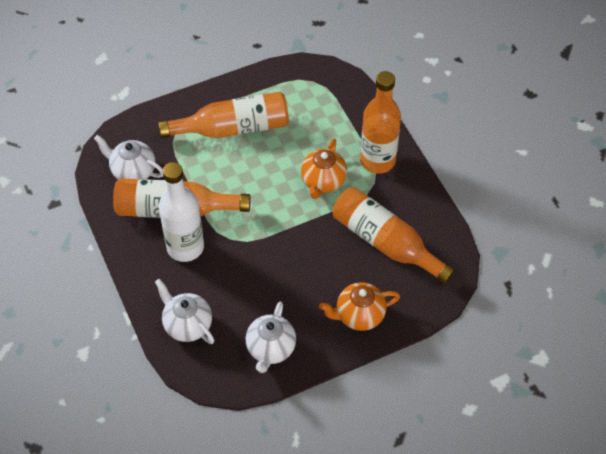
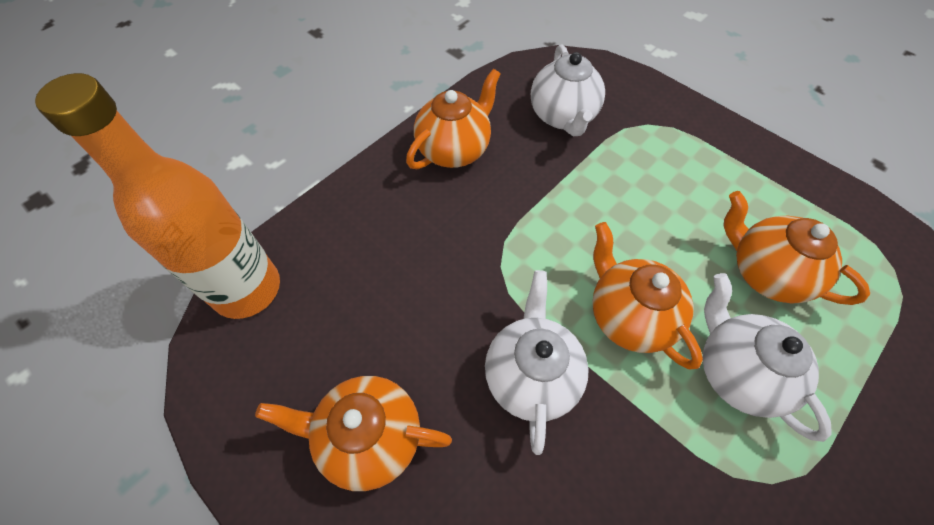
orange bottle: [113,178,251,218] [158,92,289,138] [332,187,456,285] [360,71,401,174] = 4 -> [35,73,280,319] = 1
orange teapot: [301,139,347,199] [319,282,400,331] = 2 -> [255,376,452,491] [406,69,501,169] [592,222,703,369] [723,191,870,305] = 4
white bottle: [159,162,204,262] = 1 -> none = 0

